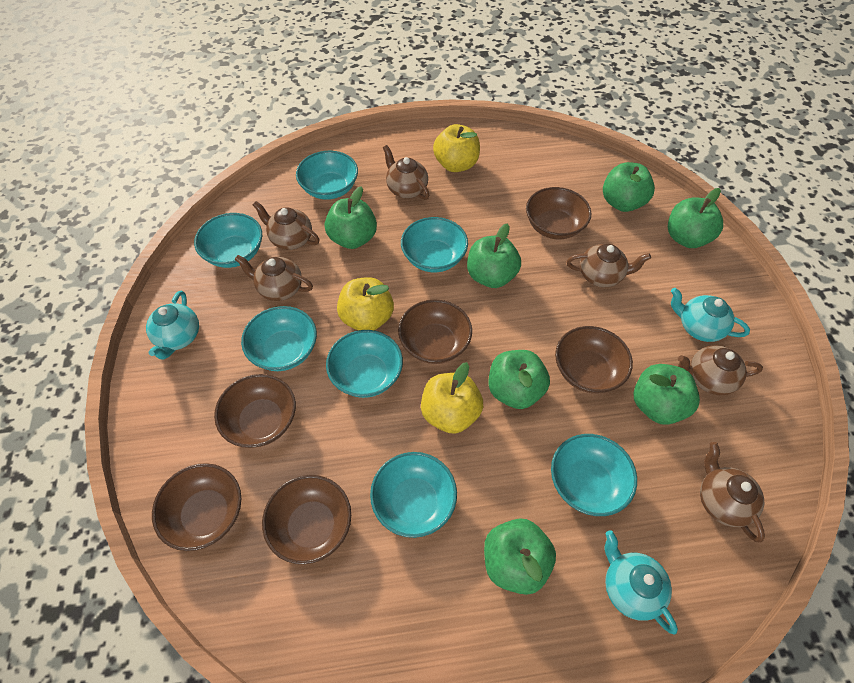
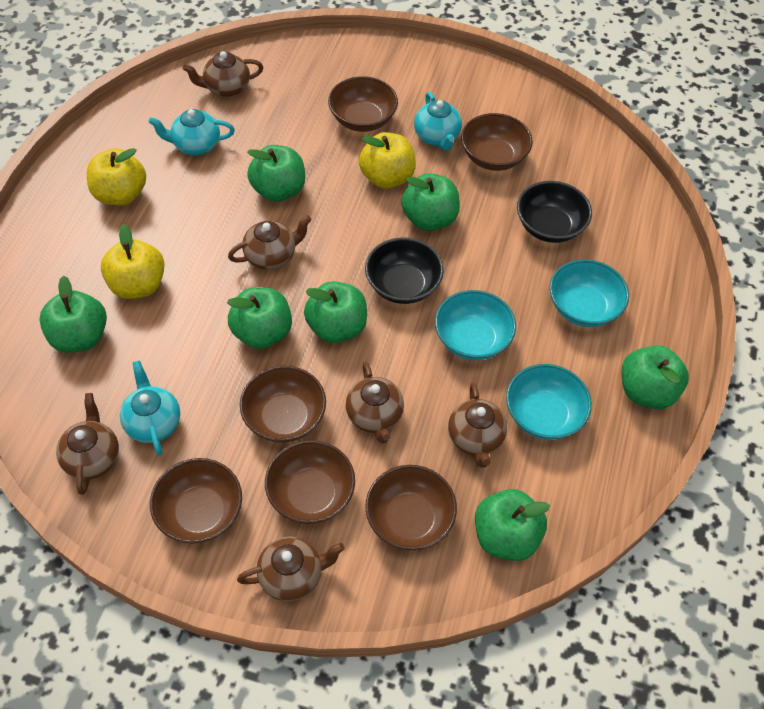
black bowl: none = 0 -> [365,238,444,304] [517,181,592,243] = 2
turquoise bowl: [194,213,262,268] [241,306,317,371] [296,151,358,200] [326,330,403,398] [370,452,457,538] [401,217,468,272] [551,434,637,516] = 7 -> [435,290,516,360] [506,364,592,440] [549,259,629,327] = 3

